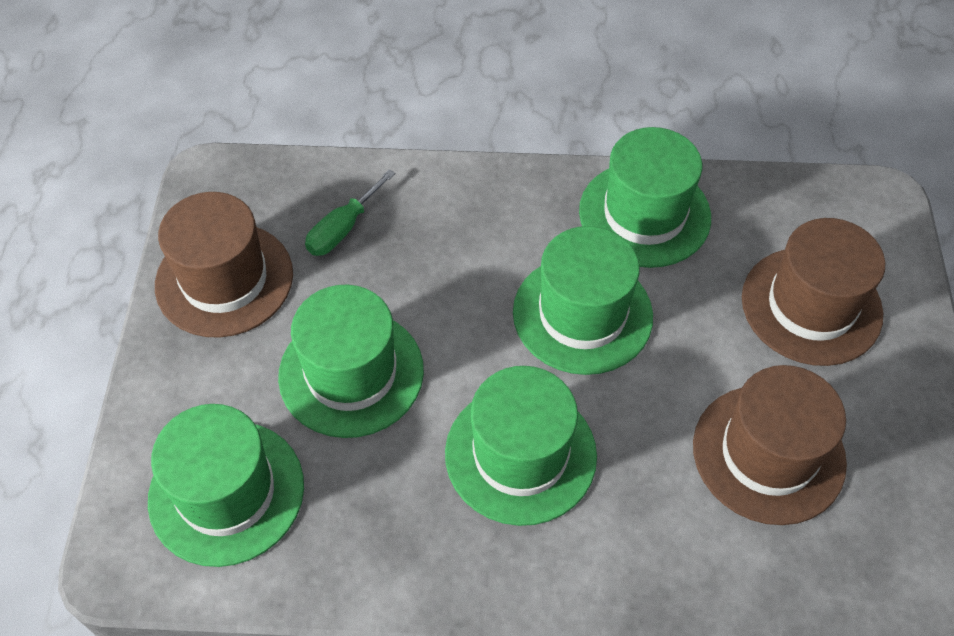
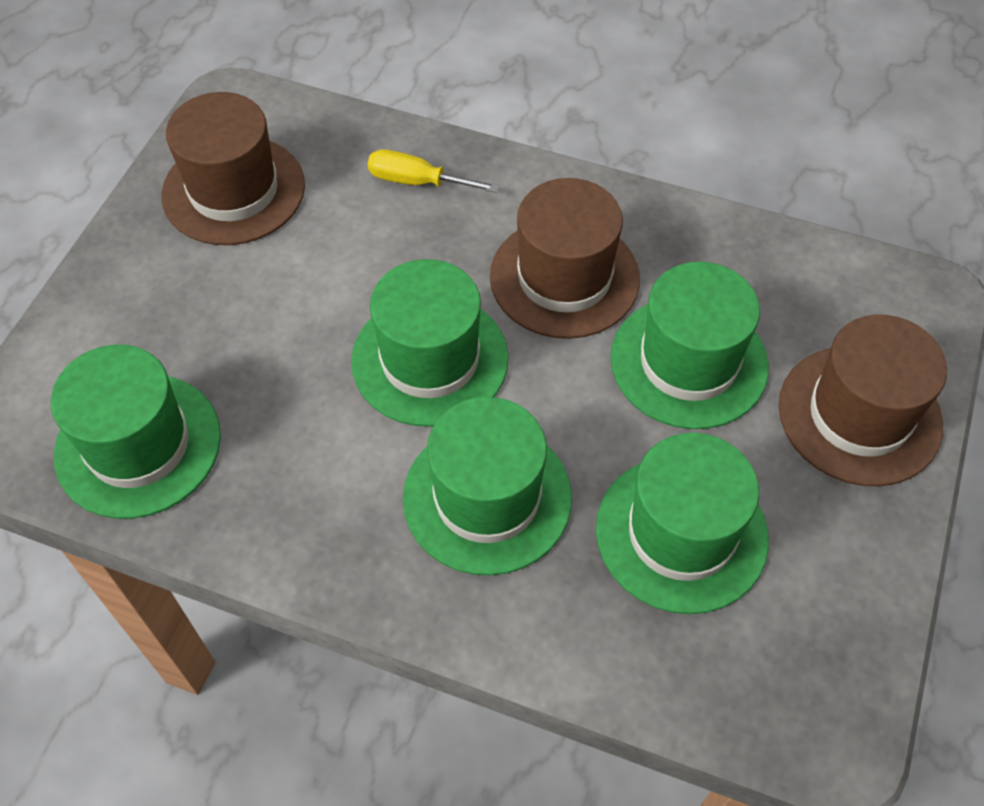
green screwdriver: [305,169,396,256] = 1 -> none = 0
yellow screwdriver: none = 0 -> [368,149,499,193] = 1

